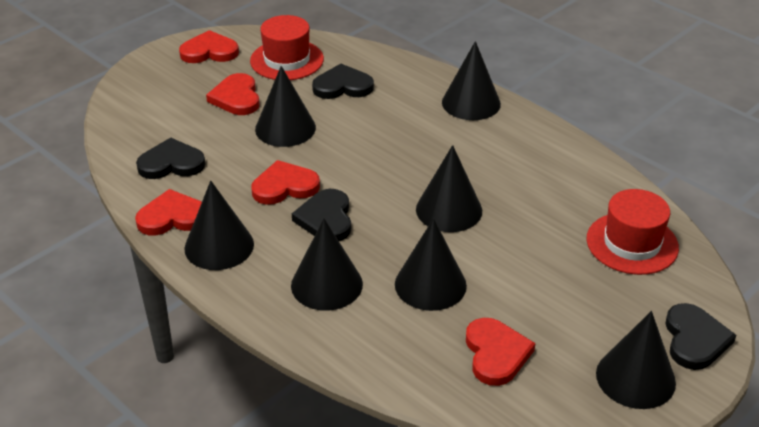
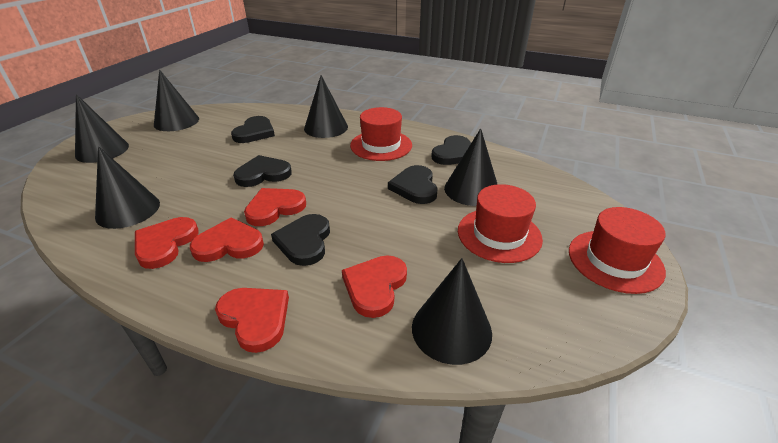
black cone: [184,181,254,270] [255,66,316,147] [291,219,363,311] [395,218,467,311] [416,145,482,232] [442,41,501,120] [596,311,676,409] = 7 -> [75,94,129,163] [95,146,160,229] [154,70,199,131] [304,75,348,138] [412,258,492,365] [444,128,497,206] = 6
black heart: [136,138,205,179] [292,189,351,241] [312,64,374,99] [665,303,736,370] = 4 -> [231,116,275,143] [233,155,292,187] [271,214,330,266] [388,165,438,204] [431,135,471,165] = 5
red hat: [250,15,324,80] [587,189,679,275] = 2 -> [350,107,412,161] [458,184,543,263] [569,207,666,294] = 3

